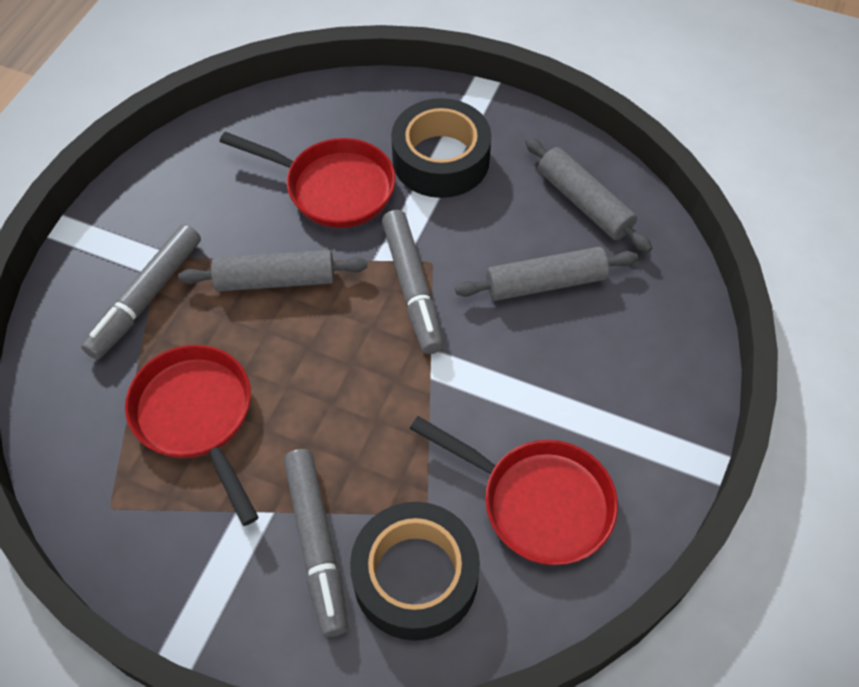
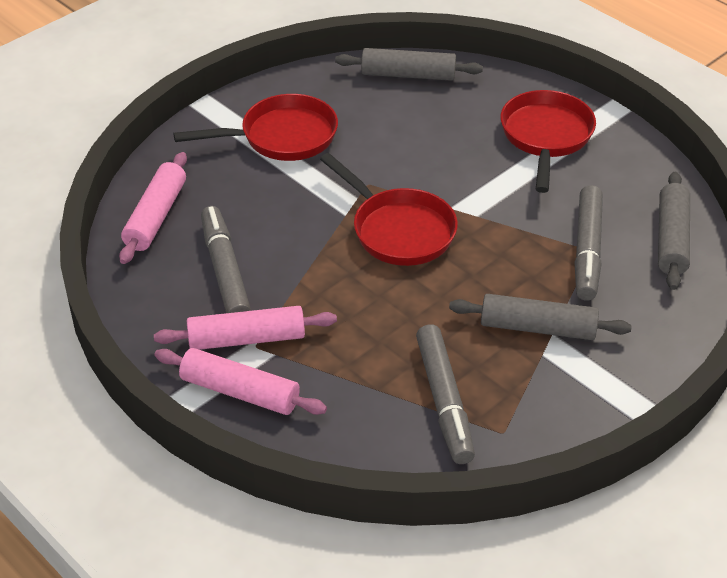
black tape: [350,502,480,641] [391,98,492,198] = 2 -> none = 0
pink rolling pin: none = 0 -> [119,152,187,264] [154,306,337,350] [154,348,327,415] = 3

